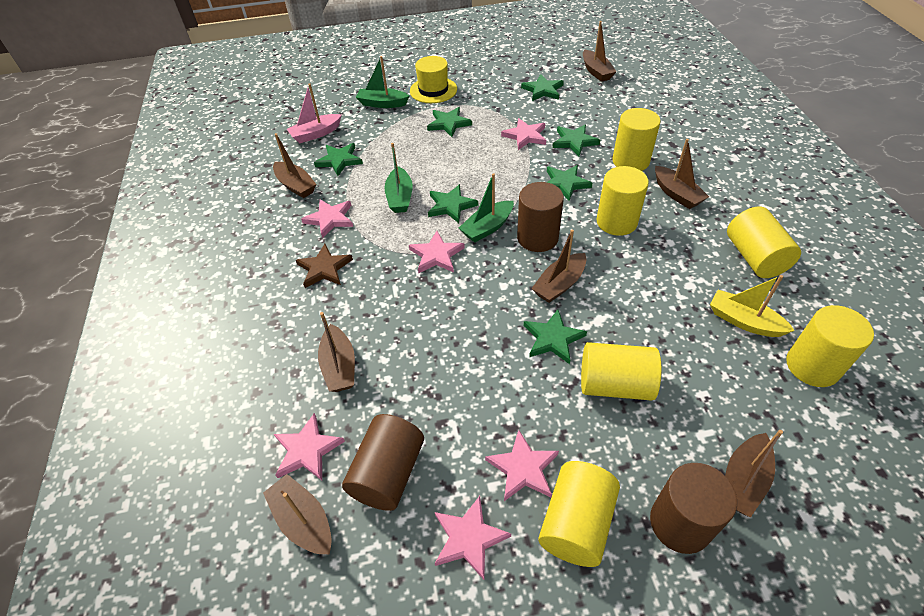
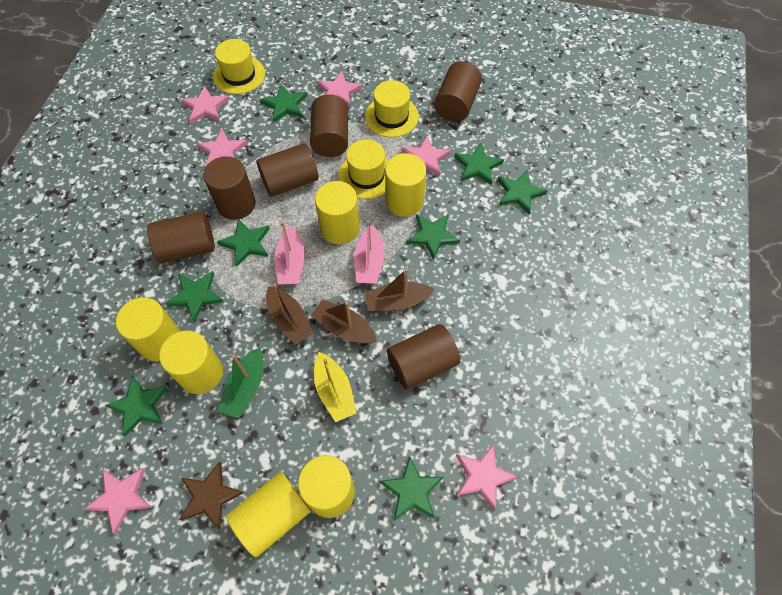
brown boat: [263,474,332,555] [273,133,316,198] [318,312,355,392] [531,229,586,303] [583,21,617,82] [655,139,709,209] [725,430,783,518] = 7 -> [266,283,314,345] [311,299,377,344] [364,268,435,312] = 3
brown cylinder: [342,414,424,511] [517,182,564,252] [650,463,737,554] = 3 -> [147,212,215,263] [203,156,255,220] [256,143,319,197] [310,94,348,157] [387,324,460,390] [434,61,482,122] = 6
green boat: [356,56,409,108] [385,143,413,213] [459,173,514,242] = 3 -> [218,347,263,419] = 1
green star: [314,143,363,176] [427,107,472,137] [428,184,478,223] [521,74,564,101] [523,310,587,364] [547,165,593,201] [552,124,600,156] = 7 -> [105,376,168,437] [165,271,223,323] [217,219,270,267] [260,84,307,122] [379,456,443,521] [407,214,460,260] [454,143,504,185] [498,170,548,215] = 8
pink boat: [287,83,342,143] = 1 -> [275,221,305,285] [354,220,384,284] = 2
yellow hat: [410,56,457,103] = 1 -> [213,39,265,94] [338,139,388,199] [365,80,419,138] = 3

